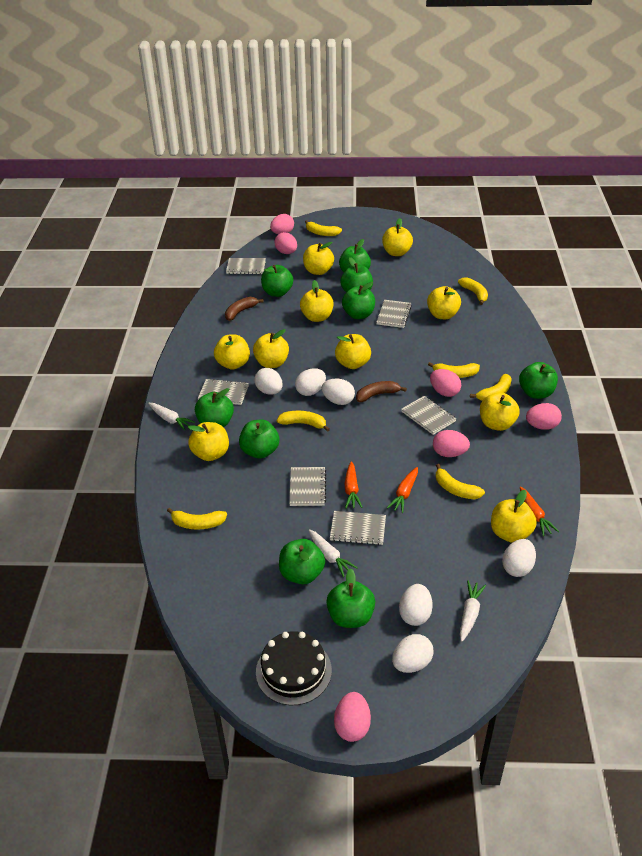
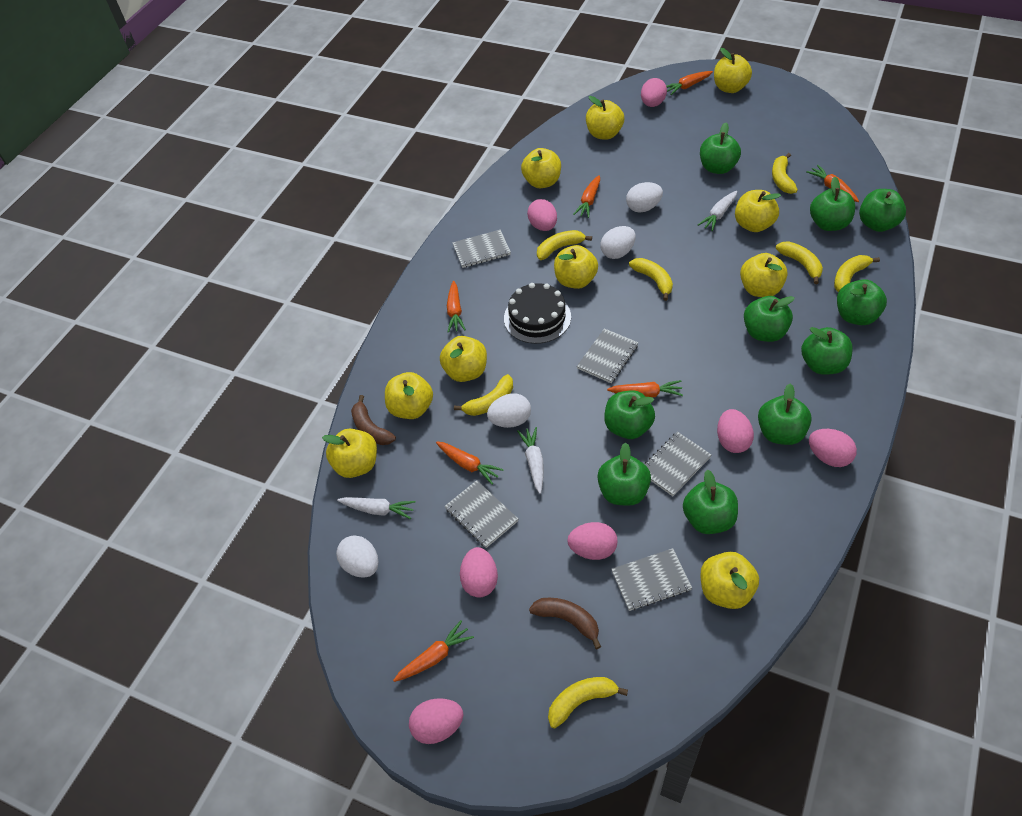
green apple: [195,388,234,428] [239,420,279,459] [261,265,293,297] [279,539,325,584] [326,568,375,628] [339,239,371,272] [341,257,373,292] [342,282,375,319] [519,362,558,399] = 9 -> [597,443,651,506] [604,390,655,439] [683,470,738,534] [700,123,741,174] [744,296,795,342] [758,383,812,445] [801,327,853,375] [810,177,855,231] [837,279,887,325] [859,189,906,232] = 10
grey notebook: [198,378,249,405] [226,258,266,274] [289,467,326,506] [330,511,386,545] [376,300,412,328] [401,396,456,435] = 6 -> [444,480,518,548] [453,230,511,268] [577,328,638,383] [611,548,692,611] [645,432,711,496] = 5
orange carrot: [345,461,363,509] [387,467,418,513] [520,486,559,536] = 3 -> [393,621,474,682] [436,442,504,485] [447,281,466,333] [573,175,600,218] [607,380,683,397] [666,71,713,95] [806,165,859,202] = 7
pink egg: [270,214,294,234] [274,232,297,254] [334,692,371,742] [430,369,461,397] [433,430,470,457] [526,403,562,430] = 6 -> [409,699,463,744] [460,547,498,598] [527,199,557,231] [567,522,617,560] [641,78,667,107] [717,409,754,453] [809,429,857,467] = 7
white egg: [254,368,283,395] [295,368,326,396] [322,379,355,405] [392,634,433,673] [399,584,433,626] [502,539,536,577] = 6 -> [336,535,378,578] [487,393,531,428] [600,226,636,259] [626,182,663,212] = 4

